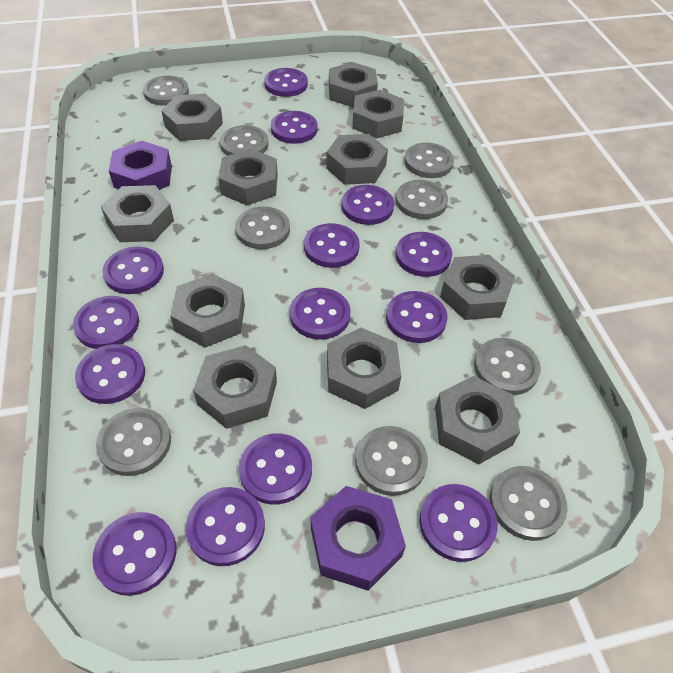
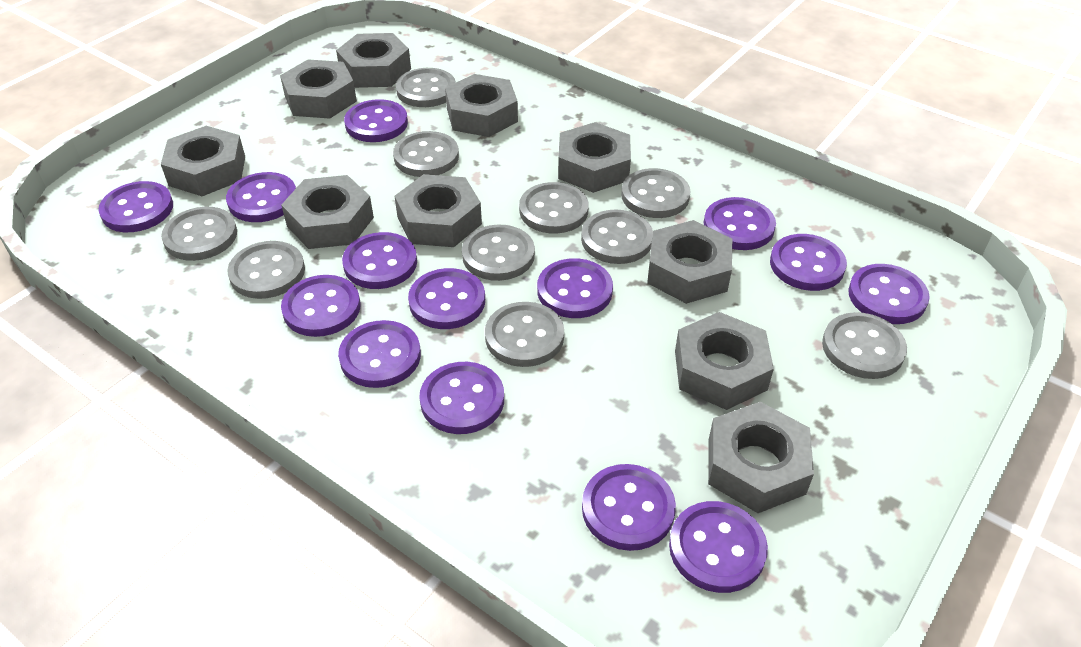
grey button: [96,408,171,476] [143,76,189,106] [220,125,269,156] [235,207,290,249] [355,426,428,496] [396,180,448,219] [404,143,454,178] [474,338,541,395] [490,466,568,541] = 9 -> [161,207,237,261] [227,241,305,299] [393,131,459,177] [396,68,456,107] [462,225,535,281] [485,302,564,367] [519,182,589,234] [581,209,653,264] [621,168,690,218] [822,312,907,379] = 10
grey nut: [101,185,174,242] [161,94,223,141] [170,273,245,348] [193,345,277,429] [218,149,278,206] [326,134,388,185] [327,328,401,409] [329,62,378,108] [352,90,404,138] [435,376,520,464] [440,255,515,320] = 11 -> [161,126,245,196] [280,59,357,119] [281,175,374,249] [336,33,411,88] [394,174,482,247] [445,74,518,137] [558,122,631,193] [647,220,732,304] [675,312,774,410] [708,402,814,513] = 10
purple nut: [109,141,172,190] [311,486,406,591] = 2 -> none = 0

